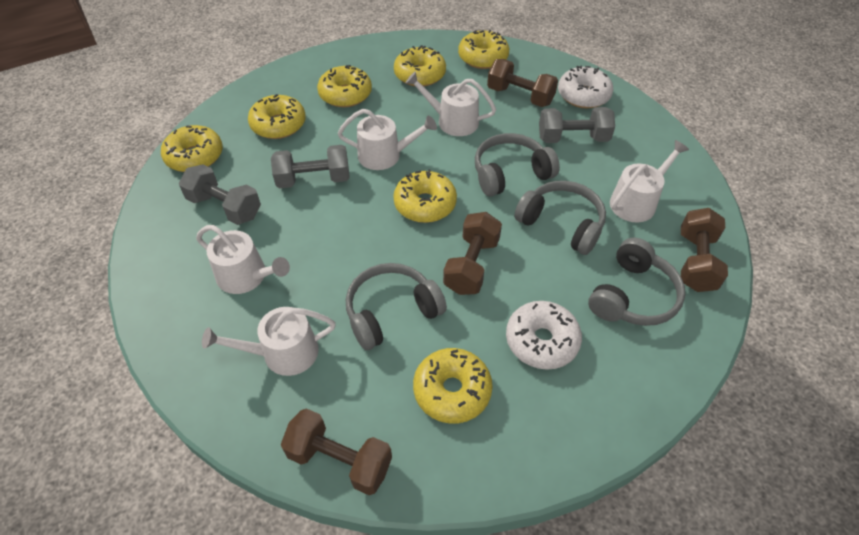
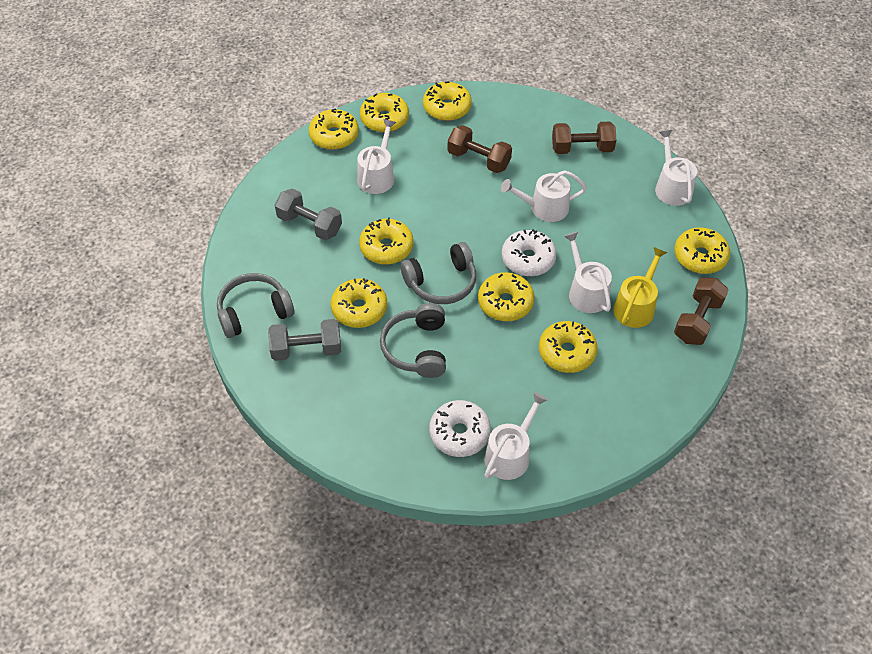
brown dumbbell: [281,408,392,495] [443,212,502,295] [487,59,558,107] [681,208,728,292] = 4 -> [448,125,512,173] [552,122,616,154] [674,278,729,345] = 3
grey dumbbell: [179,164,261,225] [271,145,350,188] [539,107,615,143] = 3 -> [268,319,341,361] [275,188,342,240] = 2
grey headphones: [346,263,447,350] [475,133,560,197] [514,181,606,255] [588,237,685,326] = 4 -> [217,273,294,338] [380,303,446,378] [401,242,476,304] = 3
yellow donut: [161,125,223,172] [248,94,306,139] [317,65,372,107] [393,169,457,223] [394,45,446,87] [413,348,493,424] [458,30,509,69] = 7 -> [309,108,359,150] [331,278,387,328] [359,217,414,265] [360,93,409,132] [423,81,472,121] [478,272,535,321] [539,321,598,373] [674,227,730,274] = 8
yellow watering can: none = 0 -> [613,247,667,328] = 1

